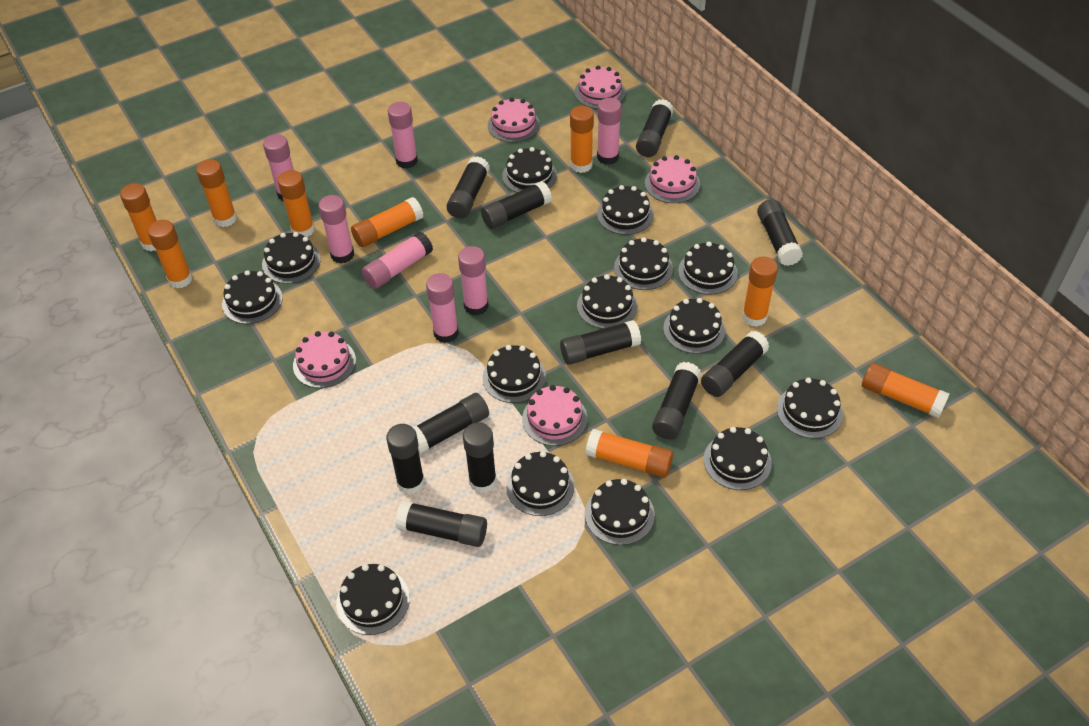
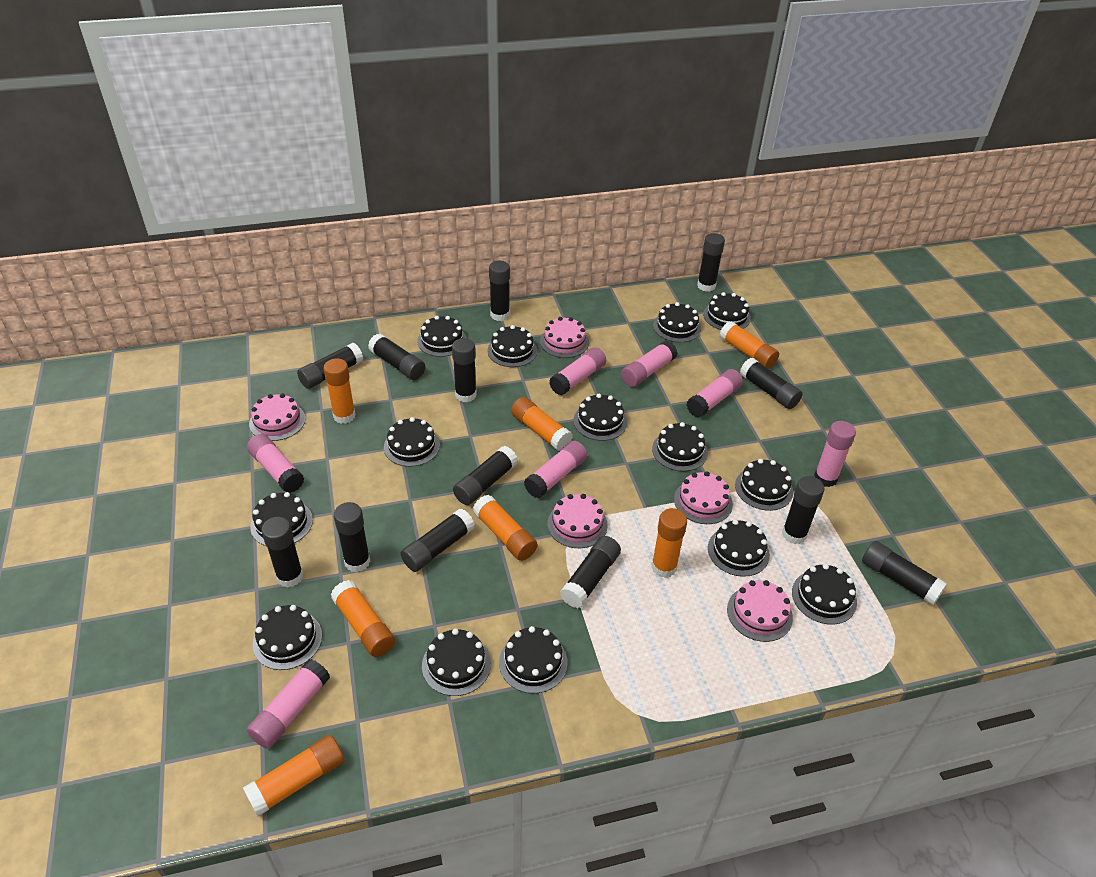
black glue stick: [386,424,425,495] [395,500,487,547] [413,393,489,454] [447,156,490,219] [463,422,497,493] [481,181,552,229] [560,320,641,365] [636,99,674,157] [652,362,702,439] [701,331,769,397] [757,199,803,266] = 11 -> [261,517,303,588] [297,343,363,389] [334,502,371,572] [368,334,425,380] [400,509,475,572] [452,338,477,402] [453,446,518,505] [489,261,510,321] [560,536,621,608] [697,233,725,292] [740,358,803,409] [782,476,825,544] [862,541,947,605] = 13
orange glue stick: [120,183,157,251] [148,220,193,288] [196,159,237,227] [278,170,315,237] [351,197,423,247] [570,106,594,173] [585,429,673,478] [742,257,778,327] [862,363,950,418] = 9 -> [243,735,344,817] [323,358,356,424] [330,580,395,657] [473,495,537,561] [511,397,573,451] [651,508,687,578] [719,321,779,369] = 7

